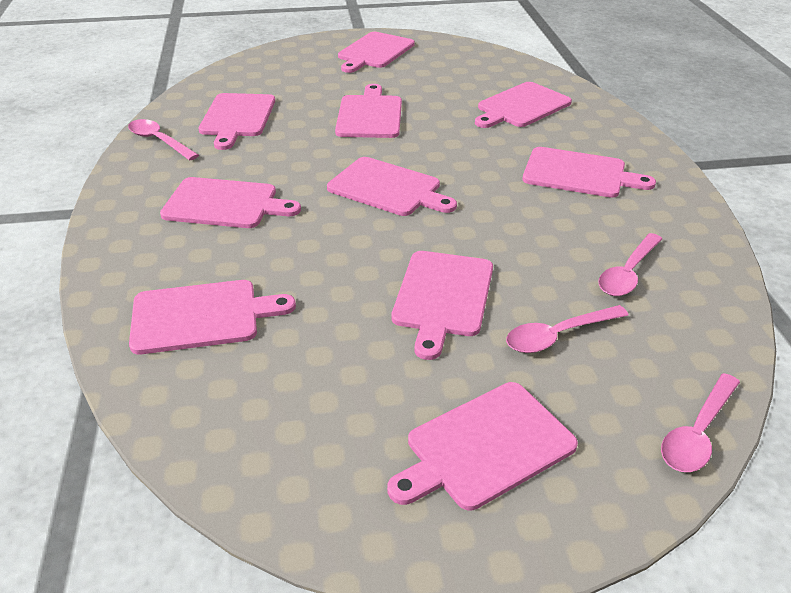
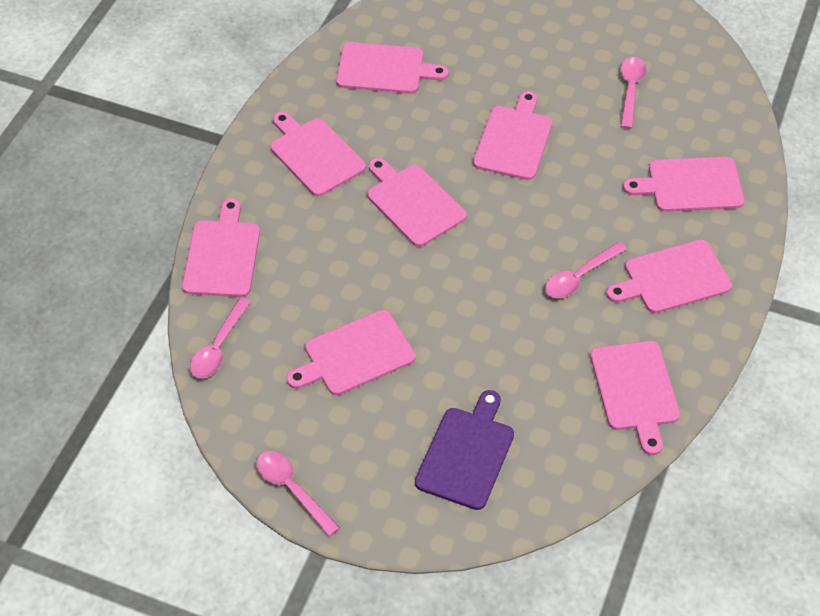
pink cutting board: [129,280,296,354] [160,177,301,228] [198,93,275,150] [327,157,457,216] [335,84,402,138] [338,32,415,73] [387,382,578,510] [391,251,493,360] [475,82,572,128] [523,147,656,198] = 10 -> [182,198,260,297] [270,112,366,196] [286,310,416,395] [336,42,449,94] [367,158,467,247] [473,91,552,180] [590,341,680,455] [606,239,732,313] [623,157,744,212] = 9
purple cutting board: none = 0 -> [415,390,514,510] = 1

